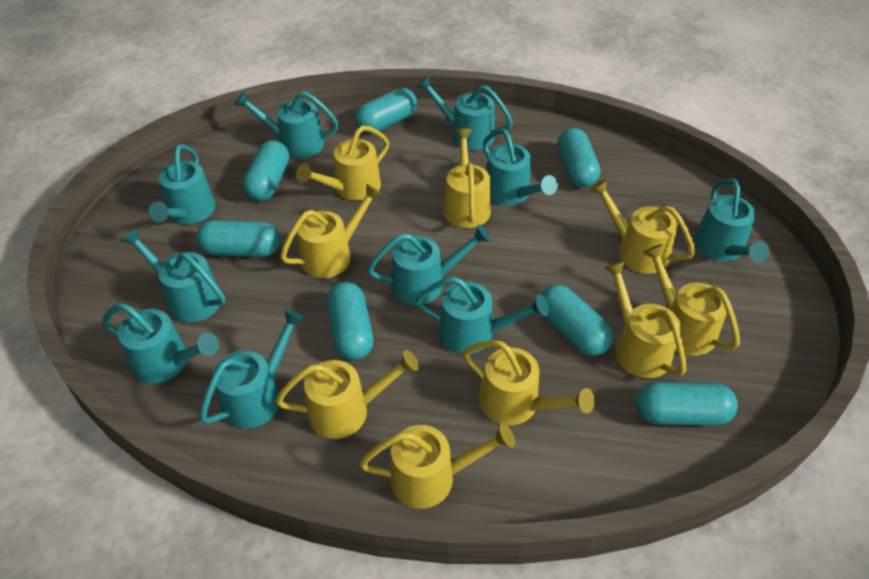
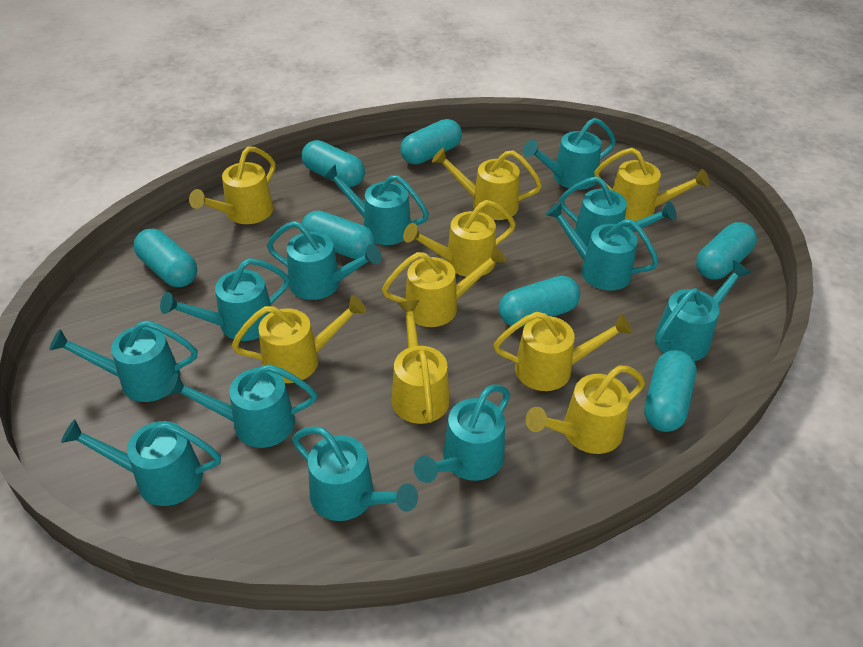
turquoise watering can: [103,303,219,384] [121,228,225,322] [149,144,216,224] [199,309,305,429] [234,91,339,158] [367,224,491,305] [415,276,549,354] [416,75,513,150] [483,129,558,206] [694,178,770,262] = 10 -> [49,320,197,402] [61,419,221,506] [160,258,290,341] [165,364,317,448] [267,221,382,300] [292,426,418,521] [322,165,429,245] [414,385,510,483] [523,118,616,190] [545,202,659,291] [559,176,676,247] [655,260,751,361] = 12

